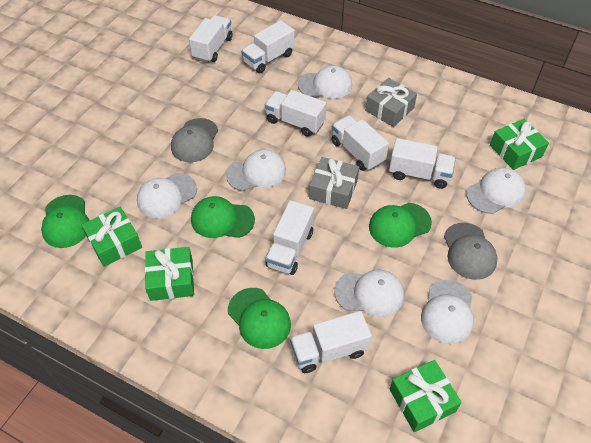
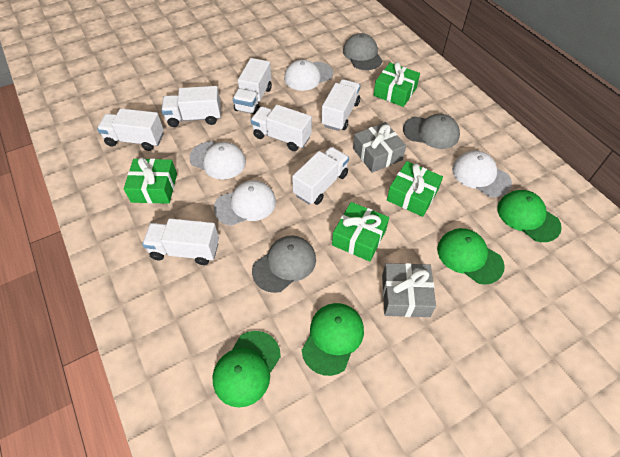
grey cap: [171,118,218,162] [444,223,497,280] = 2 -> [252,235,316,293] [343,33,383,70] [403,114,460,149] = 3
white cap: [137,173,197,218] [226,149,286,191] [298,65,352,99] [334,270,404,317] [421,280,474,344] [466,168,526,214] = 6 -> [189,141,246,180] [213,180,276,226] [284,60,333,91] [452,151,512,197] = 4

